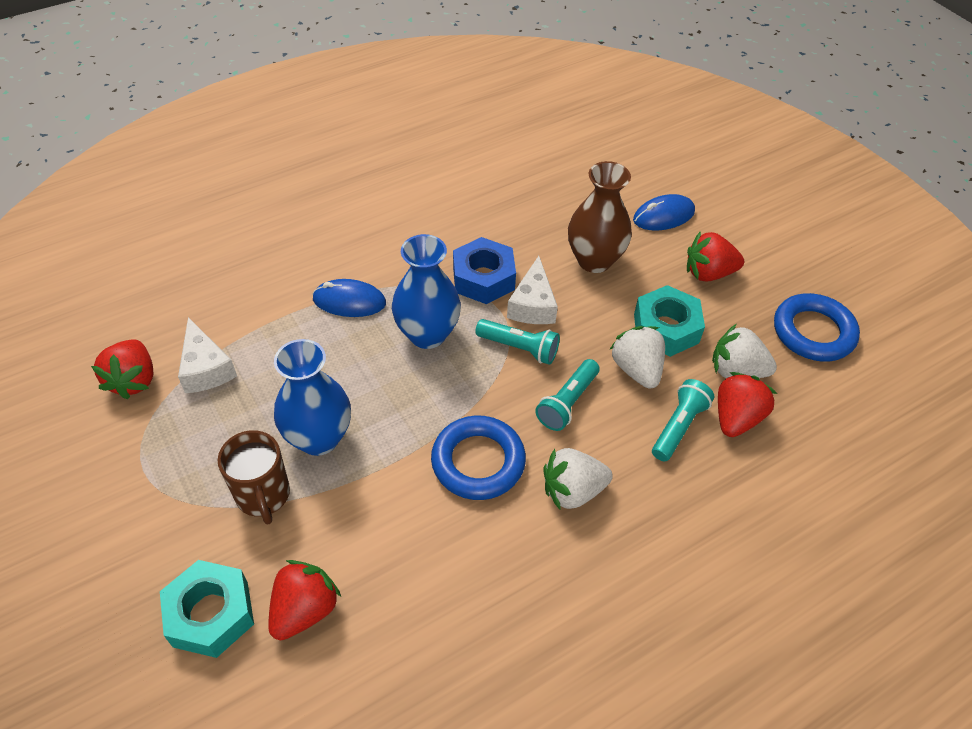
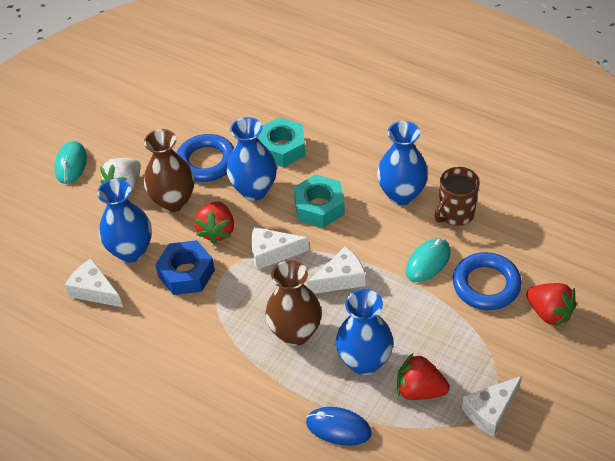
blue mouse: [312,279,386,317] [633,194,695,231] = 2 -> [306,407,372,446] = 1
blue vase: [274,339,351,456] [392,234,461,349] = 2 -> [97,179,152,263] [227,117,277,201] [336,289,394,375] [377,121,428,205] = 4
brown vase: [568,161,632,273] = 1 -> [144,129,194,212] [265,260,322,346] = 2
red strawberry: [91,339,153,400] [268,560,341,640] [687,232,744,281] [718,372,777,437] = 4 -> [194,202,234,244] [397,353,450,400] [526,283,577,327] = 3
turquoise flashlight: [475,319,560,365] [535,359,600,431] [652,379,715,461] = 3 -> none = 0
turquoise mouse: none = 0 -> [55,141,87,184] [406,238,451,282] = 2
white cheese: [178,317,237,393] [507,256,558,324] = 2 -> [65,258,123,307] [251,227,309,270] [307,247,365,294] [462,376,522,437] = 4
white strawberry: [544,448,613,510] [609,326,665,389] [712,324,777,378] = 3 -> [100,158,141,191] = 1

